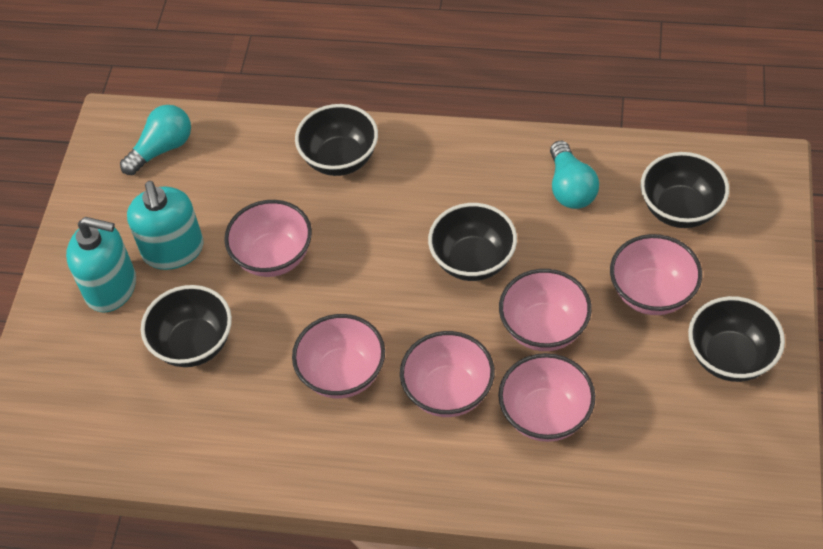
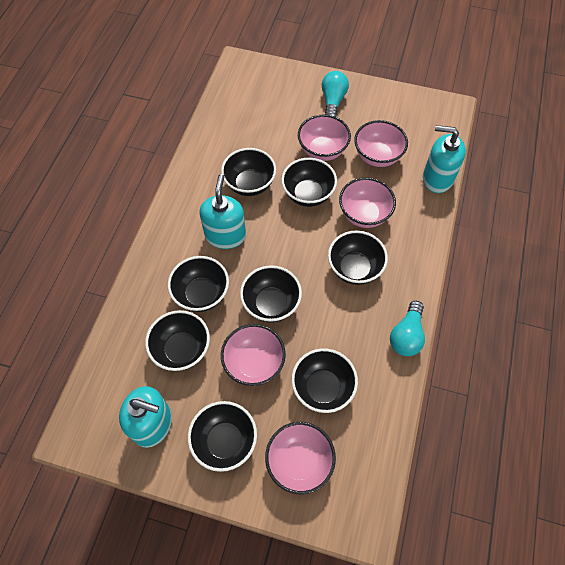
black bowl: [141,285,232,367] [295,104,378,176] [428,203,517,281] [641,152,729,228] [688,296,785,382] = 5 -> [145,310,210,371] [168,256,229,312] [188,401,257,472] [221,148,276,196] [240,265,302,322] [281,158,337,207] [292,348,358,413] [328,231,388,285] = 8
pink bowl: [224,200,312,277] [292,314,385,398] [400,331,495,417] [498,353,595,442] [499,269,592,351] [610,234,702,315] = 6 -> [221,324,286,386] [265,422,336,494] [298,115,351,161] [339,177,396,228] [354,120,408,167] = 5
turquoise soap dispenser: [66,217,136,312] [127,181,204,270] = 2 -> [119,386,172,448] [200,174,246,249] [423,125,466,193] = 3

